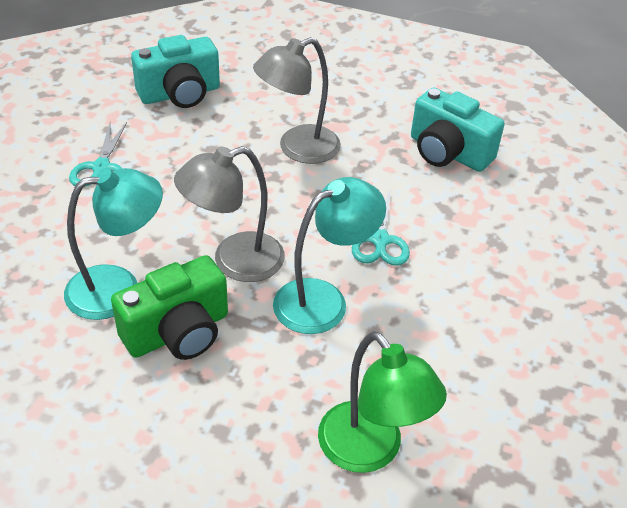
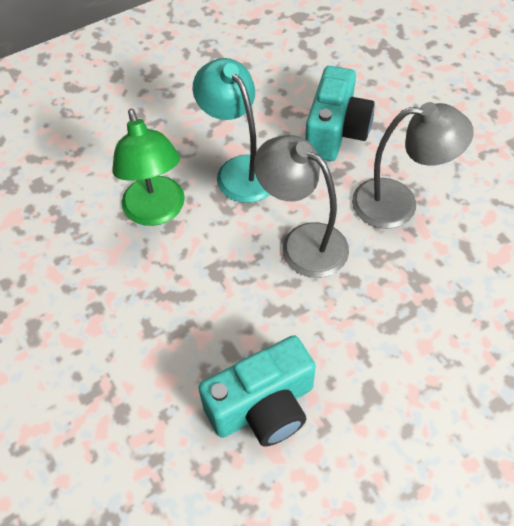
green camera: [111,255,228,360] = 1 -> none = 0
turquoise lamp: [64,168,163,320] [273,177,386,334] = 2 -> [193,58,270,203] = 1
turquoise scissors: [69,122,127,186] [352,187,410,266] = 2 -> none = 0

